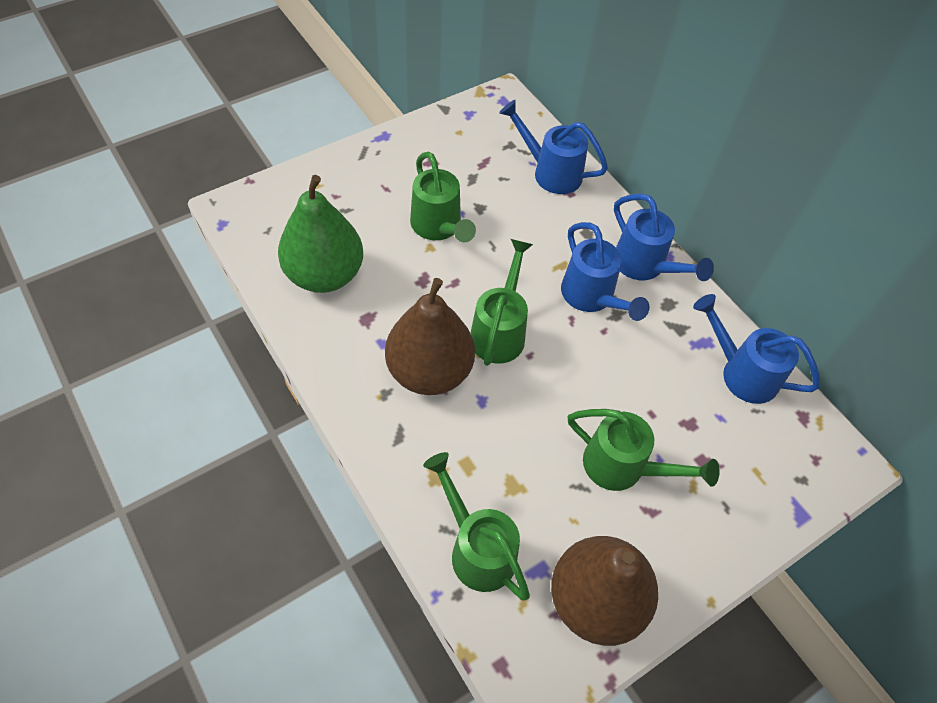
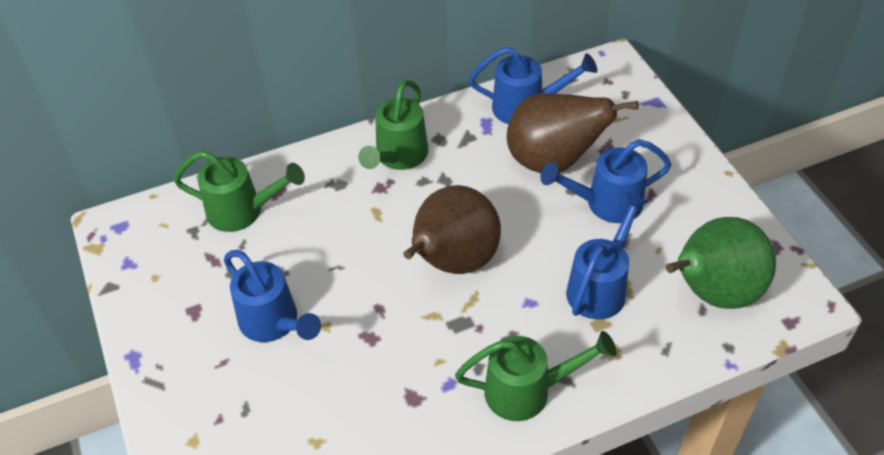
green watering can: [410,152,476,243] [423,452,530,600] [470,239,533,366] [568,409,720,491] = 4 -> [173,151,305,232] [358,80,428,170] [455,331,617,421] = 3

